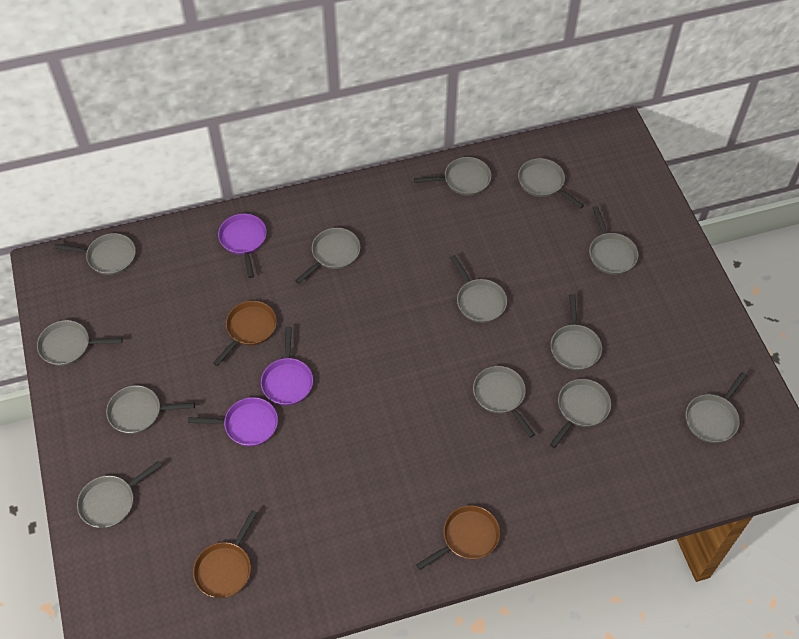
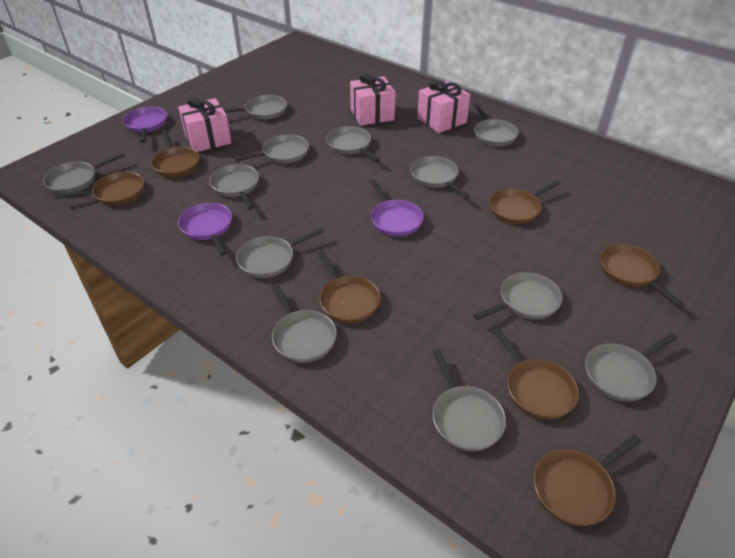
brown pan: [193,510,257,598] [213,301,277,366] [416,505,500,570] = 3 -> [55,172,144,205] [151,130,199,177] [317,251,380,323] [489,180,560,224] [492,327,579,420] [534,435,641,526] [600,244,684,307] = 7
grey pan: [37,320,123,366] [54,233,136,275] [77,461,162,528] [106,385,195,434] [295,228,360,284] [414,157,491,196] [450,255,507,323] [473,366,535,438] [518,158,584,208] [550,379,611,448] [551,294,602,370] [589,206,638,275] [685,372,747,443] = 13 -> [43,153,125,194] [209,164,259,210] [224,95,287,120] [234,134,309,163] [236,228,324,278] [271,283,337,363] [326,126,380,162] [410,156,469,199] [432,349,506,451] [473,103,519,146] [473,272,562,320] [585,333,678,402] = 12
pink gift: none = 0 -> [178,97,232,152] [350,73,396,126] [417,80,470,133] = 3

